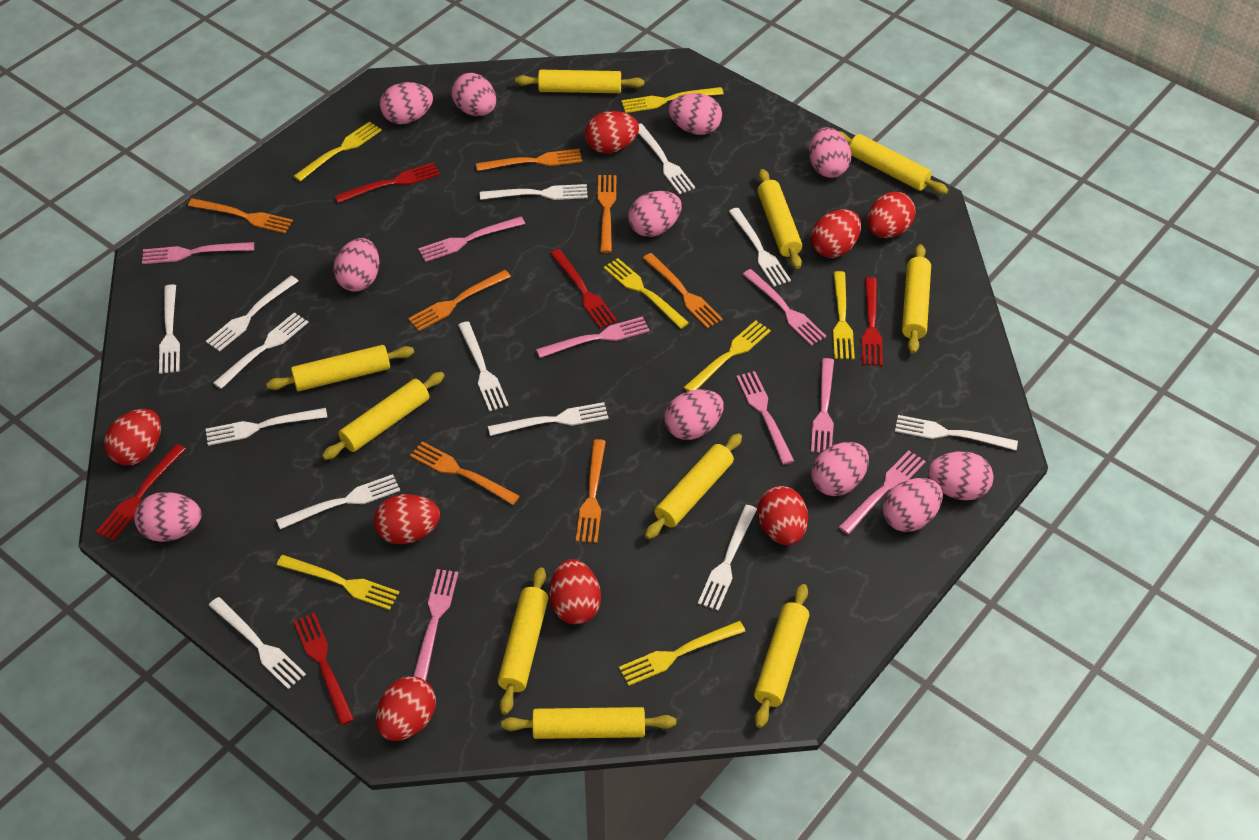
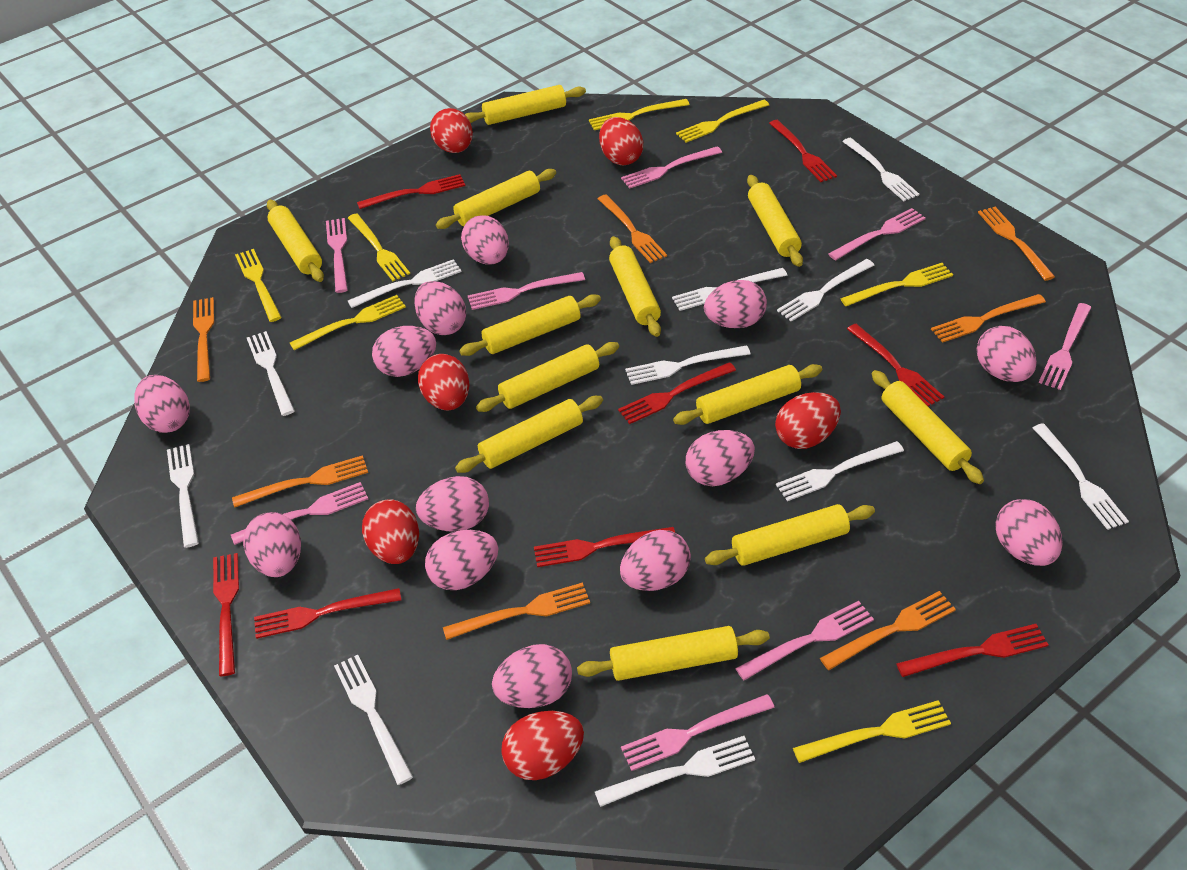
pink egg: [134,492,202,542] [333,238,379,292] [380,82,433,124] [451,73,496,116] [628,191,682,237] [664,389,724,440] [669,93,722,135] [809,127,851,178] [811,442,869,496] [882,478,943,532] [928,451,993,500] = 11 -> [134,375,190,433] [243,512,301,577] [372,326,436,377] [414,281,466,335] [416,476,489,532] [425,530,498,590] [461,215,509,265] [492,644,572,708] [620,530,691,591] [686,430,755,486] [704,280,767,328] [976,326,1037,382] [995,499,1062,566] = 13
red egg: [104,409,161,465] [374,494,440,544] [376,676,436,741] [550,559,601,624] [585,111,639,153] [758,486,808,545] [811,209,861,258] [867,192,916,238] = 8 -> [362,499,419,564] [418,354,469,411] [430,108,473,153] [501,711,584,780] [599,117,643,165] [775,392,841,449] = 6
red fork: [96,444,186,541] [294,613,354,725] [335,162,440,203] [550,249,617,328] [862,277,883,366] = 5 -> [213,553,239,676] [254,588,401,639] [357,174,465,209] [534,527,675,567] [618,362,736,424] [769,120,837,182] [847,324,944,407] [896,624,1049,677] = 8
white fork: [159,284,180,374] [206,276,298,351] [206,408,327,446] [209,597,306,689] [213,312,309,389] [276,474,400,529] [458,321,509,411] [480,184,588,200] [488,402,609,436] [638,123,695,194] [698,505,757,611] [729,208,791,287] [895,415,1018,450] = 13 -> [167,444,199,548] [247,331,295,416] [334,655,413,785] [348,259,462,308] [595,736,755,807] [625,345,750,385] [672,268,787,311] [776,441,904,501] [777,259,875,322] [842,138,919,201] [1033,423,1129,530] = 11
yellow rolling pin: [266,345,414,391] [322,372,445,460] [498,567,548,715] [501,707,676,739] [515,70,644,93] [645,433,742,539] [754,584,809,728] [757,169,802,269] [838,131,948,194] [902,244,931,354] = 10 -> [267,200,324,282] [436,169,556,229] [455,396,603,473] [459,294,601,356] [465,85,586,125] [476,342,619,412] [577,626,770,681] [609,236,661,337] [673,364,822,425] [705,504,875,566] [747,175,803,267] [872,370,984,484] = 12

